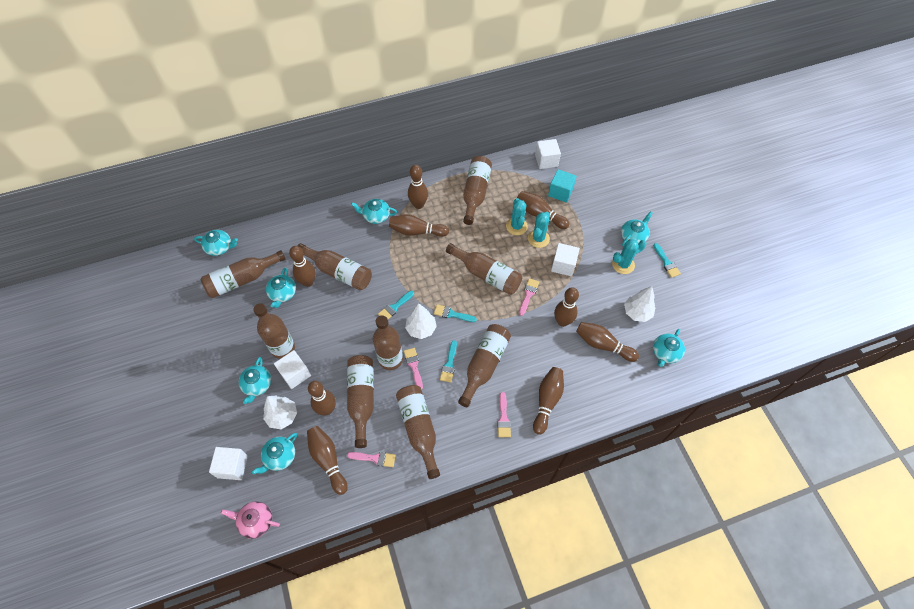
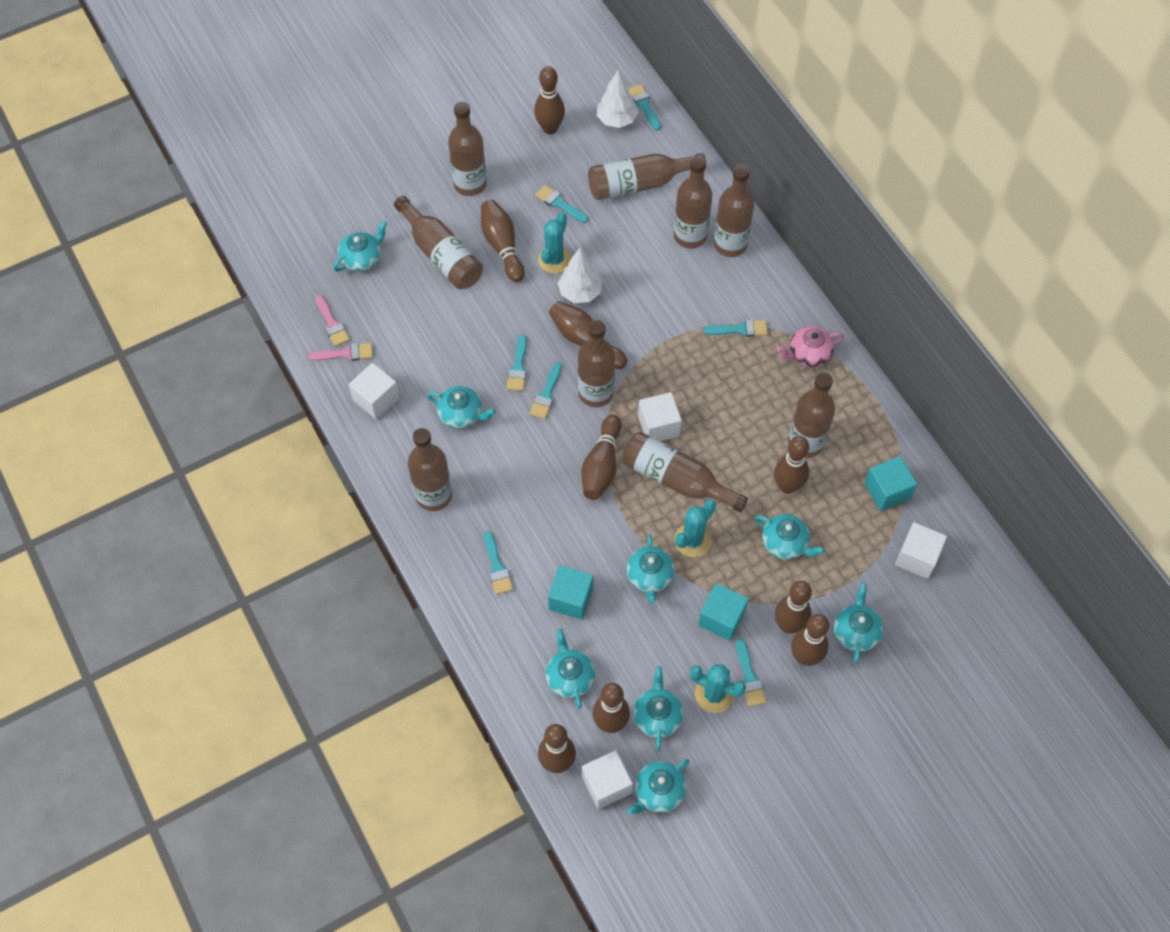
pink brush: [347,452,396,467] [404,348,423,390] [497,392,511,437] [519,278,539,316] = 4 -> [308,343,373,361] [315,295,350,347] = 2
turquoise brush: [378,291,414,319] [434,304,477,322] [440,340,457,382] [653,243,681,278] = 4 -> [484,531,513,595] [506,335,527,391] [529,363,562,419] [535,185,588,223] [628,84,661,131] [703,320,768,337] [736,638,766,707] = 7
turquoise cube: [548,169,577,203] = 1 -> [548,565,593,620] [698,583,749,641] [864,456,917,511] = 3
turquoise teapot: [194,230,238,256] [239,357,272,404] [252,433,297,475] [266,268,296,308] [351,199,397,224] [621,211,653,246] [653,329,685,367] = 7 -> [333,221,387,272] [427,386,496,429] [546,629,595,709] [626,534,675,604] [627,759,690,815] [633,666,683,750] [755,514,825,560] [834,583,883,663] = 8
white tree: [263,396,297,429] [405,303,437,339] [624,286,655,322] = 3 -> [558,248,602,303] [597,70,638,128] = 2

